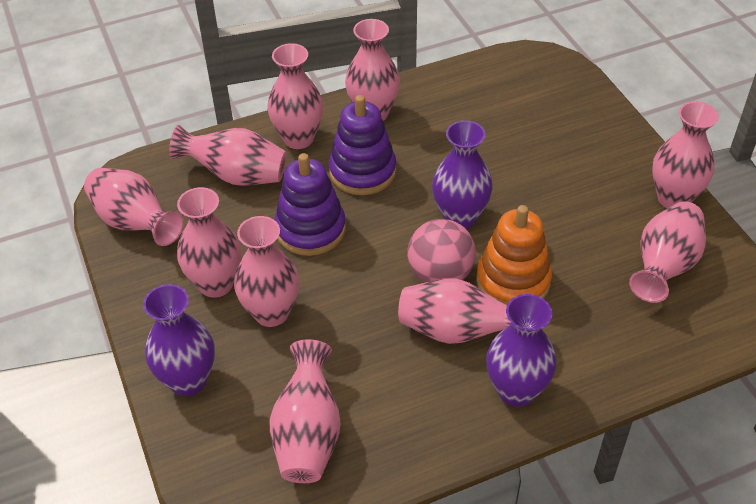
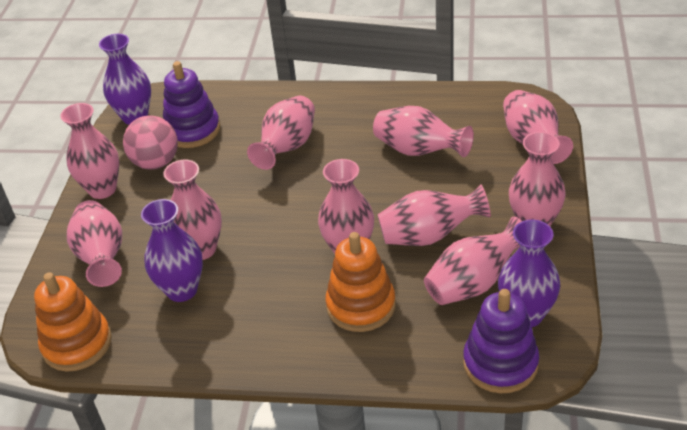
orange stacking toy: [476,205,552,305] = 1 -> [34,272,112,372] [326,232,396,332] = 2

